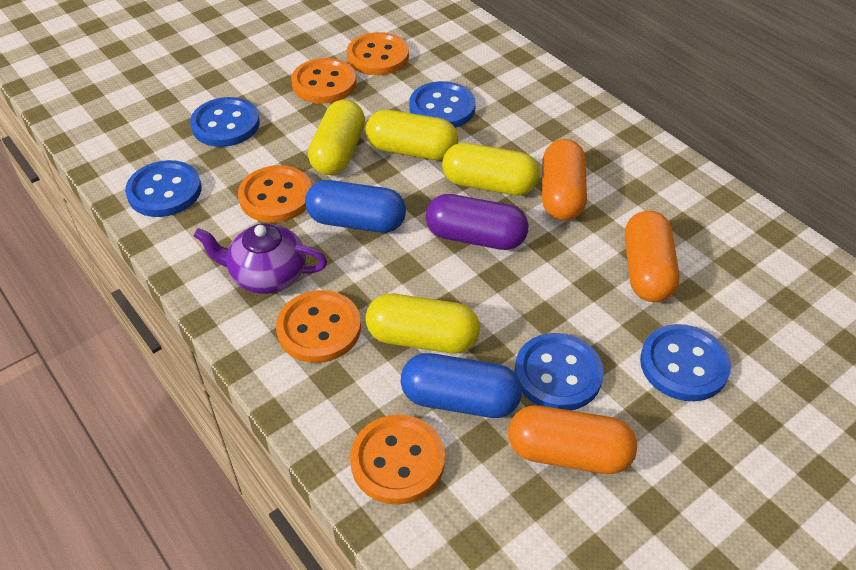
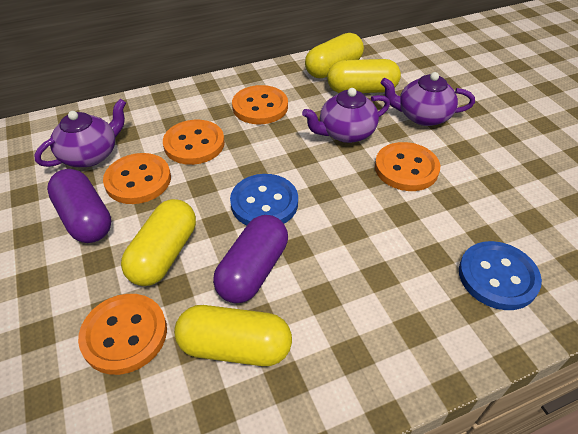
blue button: [125,160,202,217] [190,97,260,147] [409,81,476,128] [514,333,604,410] [640,324,731,401] = 5 -> [230,174,298,225] [459,241,542,310] = 2
blue capsule: [305,180,406,233] [401,353,522,418] = 2 -> none = 0
orange capsule: [508,405,637,474] [542,139,587,221] [625,211,680,302] = 3 -> none = 0
purple capsule: [426,194,529,250] = 1 -> [47,169,111,243] [213,215,288,303] = 2
purple teapot: [194,223,327,294] = 1 -> [34,99,126,167] [302,88,390,143] [381,72,475,126] = 3

